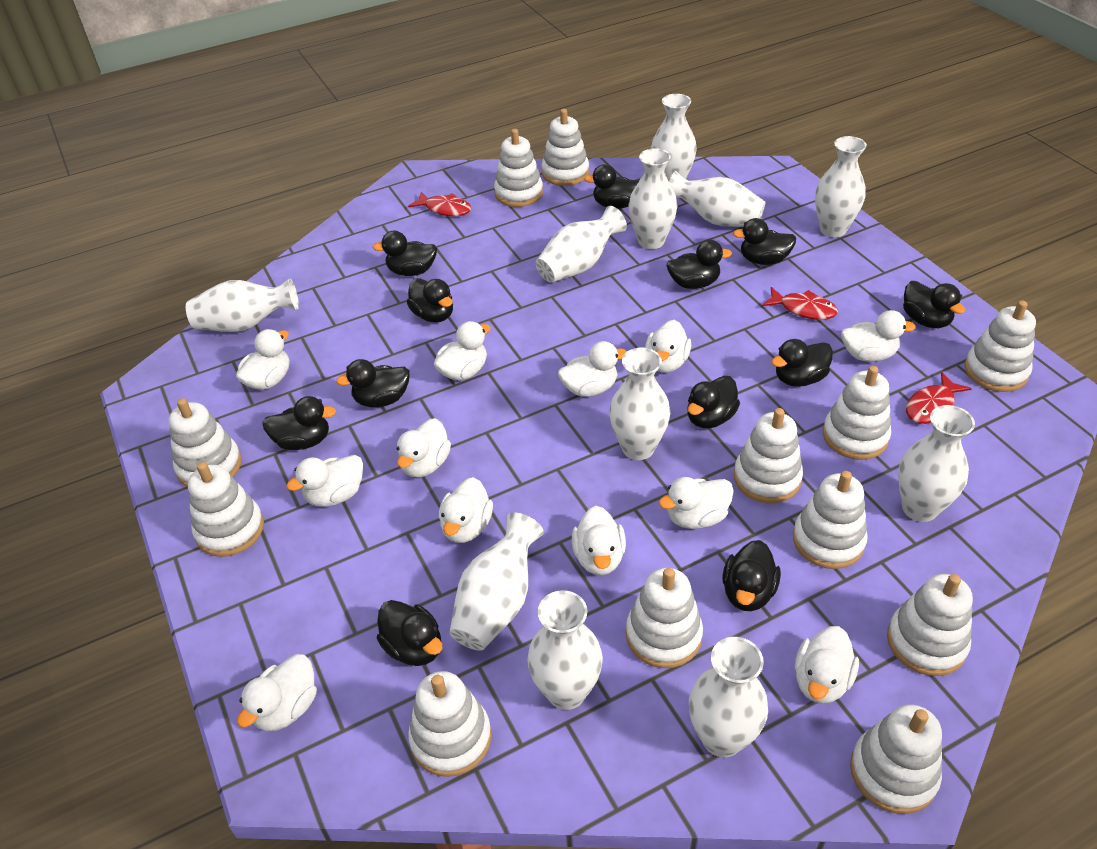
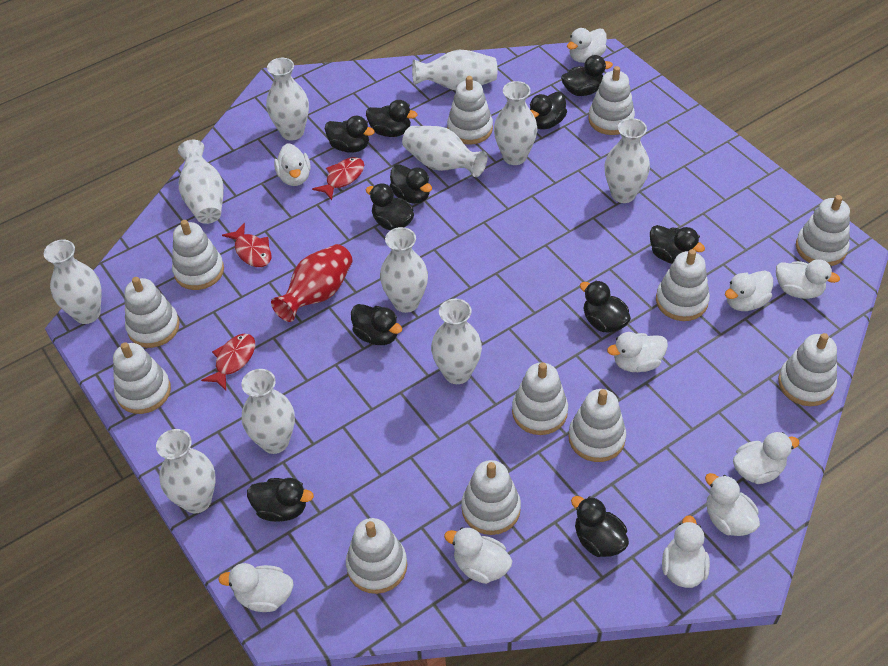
black duck: [262,396,336,450] [336,359,410,407] [373,231,437,276] [377,600,442,666] [407,278,453,323] [584,164,640,209] [666,240,732,289] [687,376,740,428] [722,540,781,611] [733,218,796,265] [771,339,833,387] [903,281,965,328] = 12 -> [247,478,314,522] [325,116,375,153] [351,304,402,345] [366,100,417,137] [366,183,414,230] [390,164,432,204] [530,92,567,130] [561,55,613,96] [571,496,629,557] [580,280,631,333] [650,225,705,264] = 11
red vase: none = 0 -> [271,244,353,322] = 1
white duck: [236,329,289,390] [237,654,317,731] [286,455,363,507] [397,418,451,477] [434,321,491,381] [439,477,493,543] [558,341,627,397] [572,506,626,575] [645,320,691,373] [659,477,734,529] [795,626,859,704] [841,310,916,362] = 12 -> [218,563,293,612] [274,143,311,186] [444,527,512,584] [567,28,607,63] [607,332,668,372] [662,515,710,588] [705,473,760,536] [725,271,773,311] [733,432,799,484] [776,259,840,299] = 10

